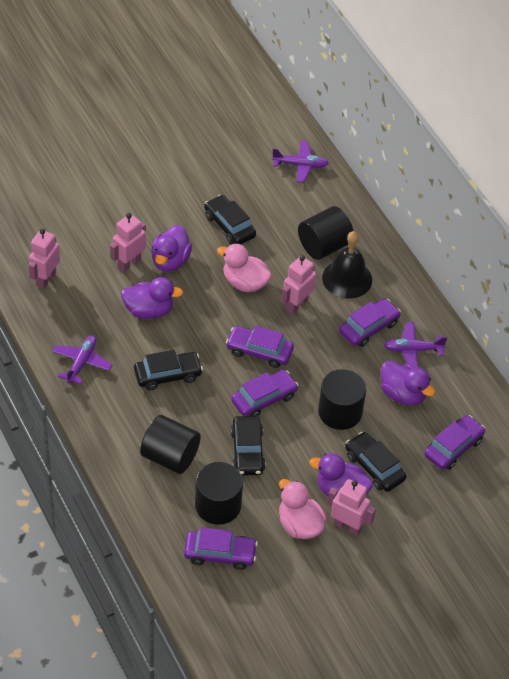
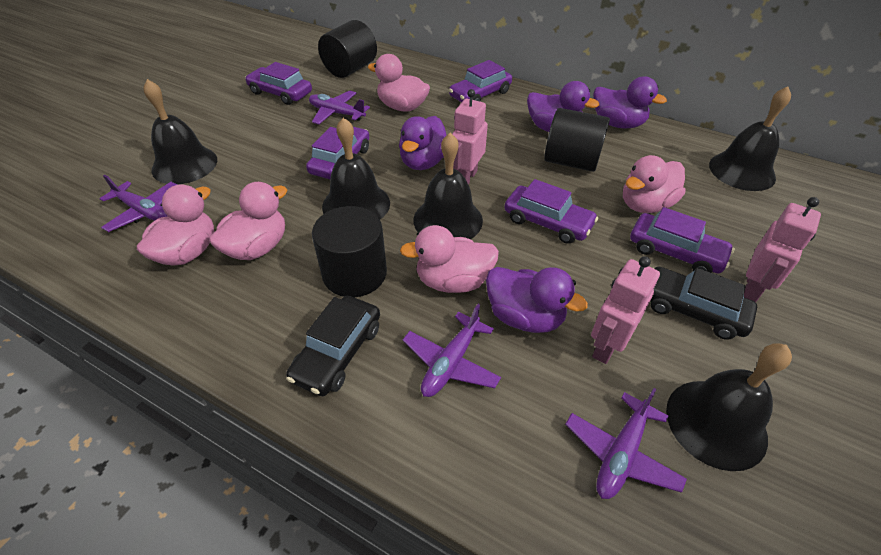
black bell: [322,231,372,299] = 1 -> [143,79,217,184] [322,117,390,219] [413,133,483,239] [666,343,792,471] [709,86,791,191] = 5
black car: [134,350,203,390] [204,195,256,244] [231,416,266,475] [345,432,406,492] = 4 -> [286,296,380,396] [650,267,757,340] = 2
black cylinder: [140,415,201,474] [195,462,243,525] [298,206,354,260] [318,369,366,430] = 4 -> [312,206,387,297] [318,20,377,78] [544,108,610,172] = 3
pink duck: [217,244,272,292] [279,479,327,539] = 2 -> [137,184,214,266] [209,182,287,260] [368,54,430,112] [400,225,499,293] [623,155,685,213] = 5
pink robot: [29,229,60,289] [110,213,146,272] [281,255,316,314] [328,479,376,536] = 4 -> [452,89,488,185] [591,256,660,364] [744,197,821,302] = 3
purple plane: [52,335,112,384] [272,141,329,183] [384,322,447,368] = 3 -> [99,175,177,232] [309,91,370,125] [403,304,501,397] [565,388,687,499] = 4

